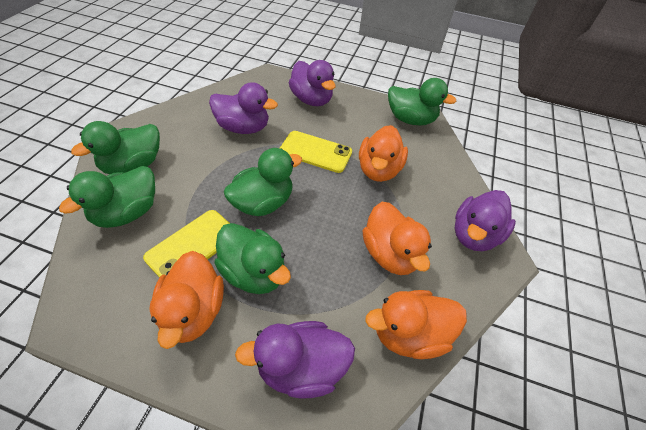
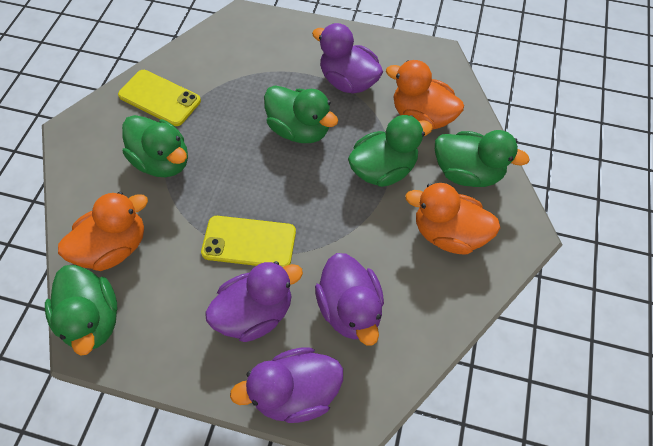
orange duck: [149,251,224,349] [359,125,408,182] [363,202,432,275] [365,290,467,359] = 4 -> [58,192,148,271] [386,60,464,130] [405,183,500,255] = 3

